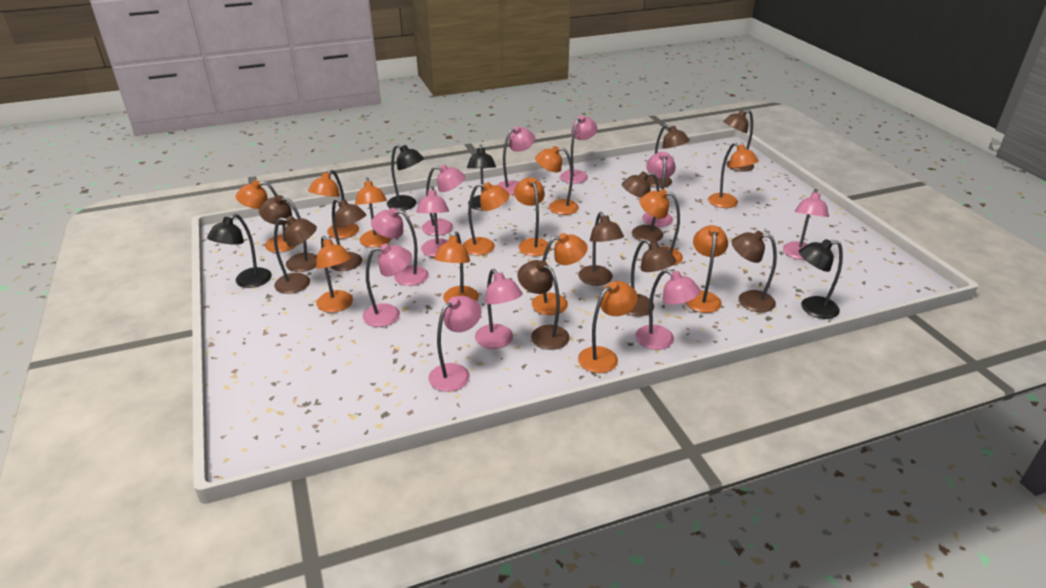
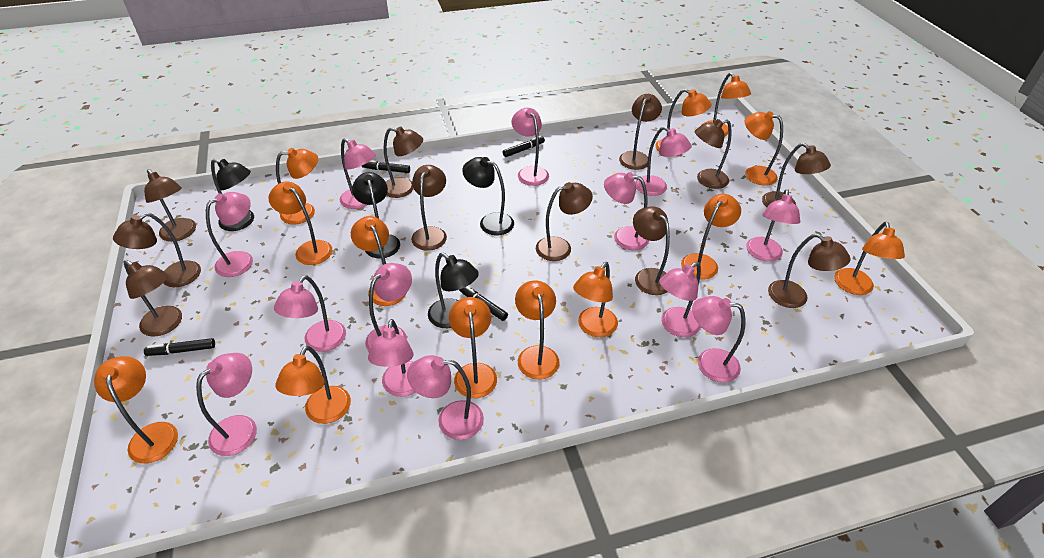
black marker: none = 0 -> [144,338,215,356] [362,160,410,173] [459,286,508,321] [503,136,545,157] = 4
brown lamp: [259,195,317,272] [274,216,317,294] [330,198,366,271] [517,260,570,350] [578,212,624,286] [622,172,663,242] [627,239,676,316] [647,124,690,188] [723,110,754,172] [732,231,777,312] = 10 -> [113,213,201,287] [123,260,182,337] [144,169,196,242] [384,127,423,198] [411,165,447,251] [536,182,593,261] [619,94,662,170] [633,206,670,295] [695,119,732,189] [762,143,831,207] [768,234,851,308] = 11
pink lamp: [363,244,412,327] [371,208,429,286] [416,186,449,257] [422,164,465,236] [428,296,481,392] [475,269,523,349] [498,126,535,195] [560,115,597,184] [635,269,701,350] [642,152,676,227] [783,189,829,260] = 11 -> [196,353,257,456] [206,192,253,277] [274,275,346,352] [340,138,376,209] [365,263,412,352] [368,319,415,397] [407,355,484,440] [512,108,549,186] [604,172,649,250] [635,126,692,196] [659,262,701,337] [692,296,746,383] [746,189,800,262] = 13

